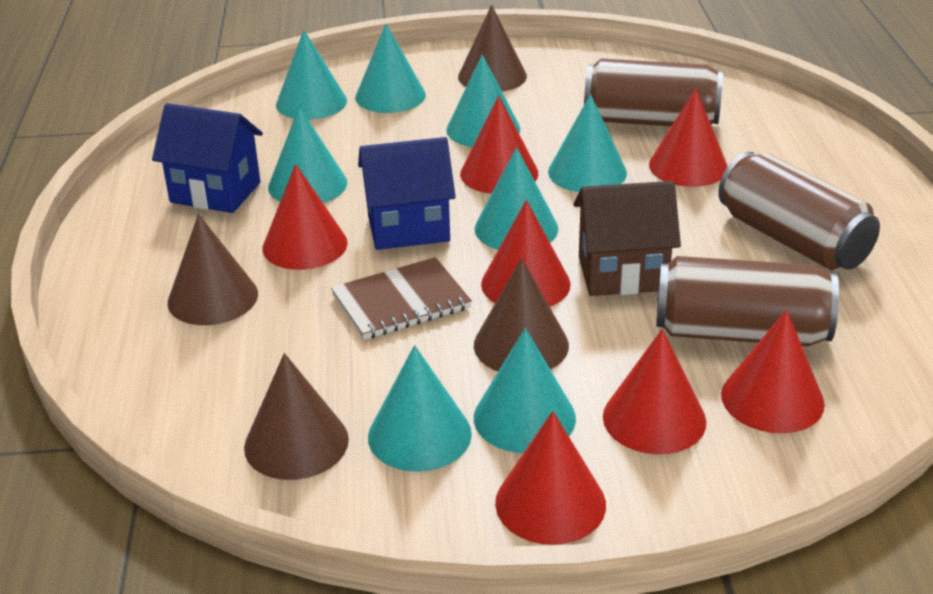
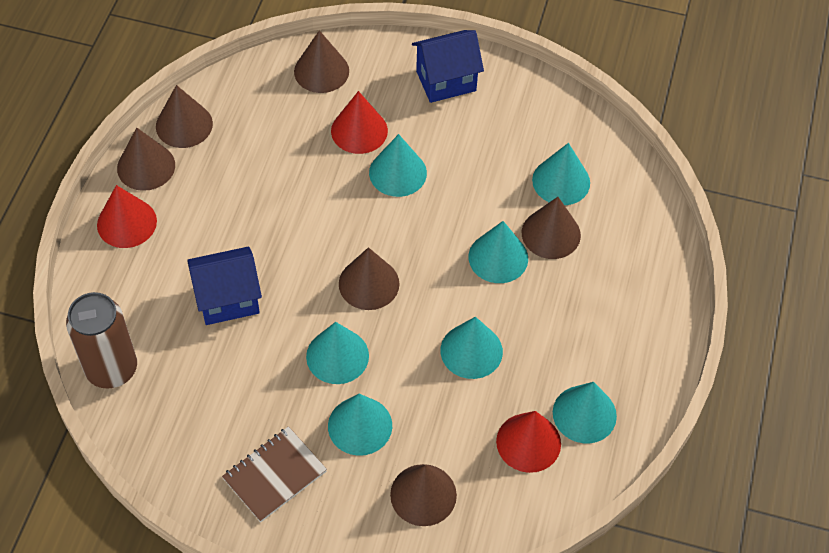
brown can: [584,58,723,126] [656,256,839,346] [718,152,880,271] = 3 -> [66,292,137,389] = 1
brown cone: [168,214,258,325] [244,353,349,480] [458,5,527,92] [474,258,569,371] = 4 -> [117,127,175,191] [156,85,213,148] [294,30,349,93] [339,247,399,310] [390,464,457,526] [522,197,581,259] = 6
brown house: [573,181,681,296] = 1 -> none = 0
red cone: [262,164,348,270] [460,95,538,194] [481,200,571,307] [495,411,606,545] [603,329,706,454] [649,88,728,187] [721,309,825,433] = 7 -> [97,185,157,248] [331,91,388,154] [496,411,561,473] = 3
turquoise cone: [268,107,347,203] [276,30,347,120] [355,24,426,113] [368,345,472,472] [446,54,520,147] [474,328,576,453] [475,147,558,250] [548,94,627,192] = 8 -> [306,322,369,384] [328,394,392,456] [369,134,427,197] [440,317,503,379] [468,221,528,283] [532,143,590,205] [553,382,617,443] = 7

